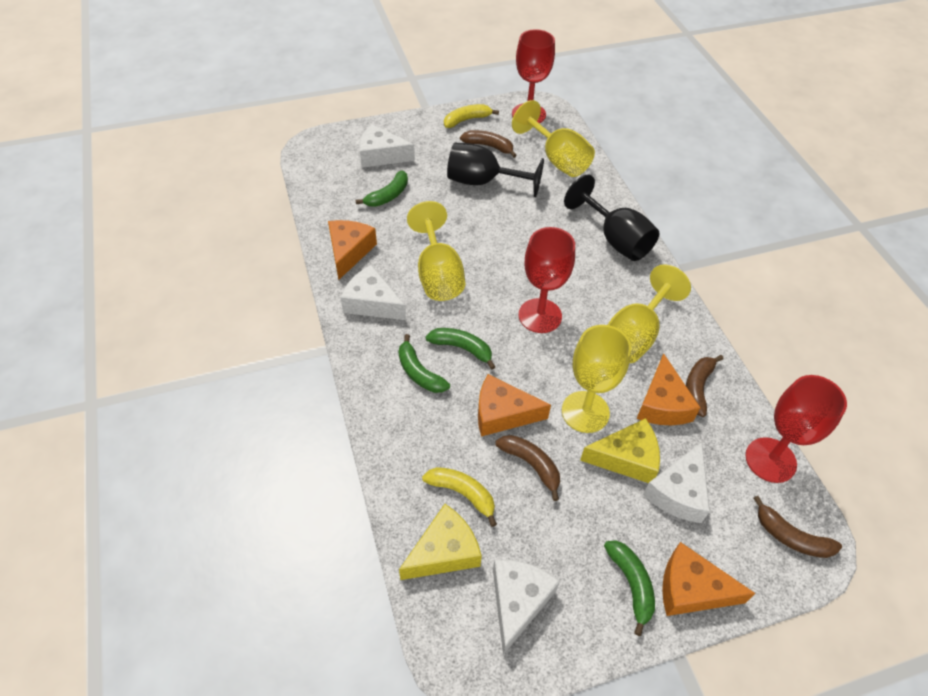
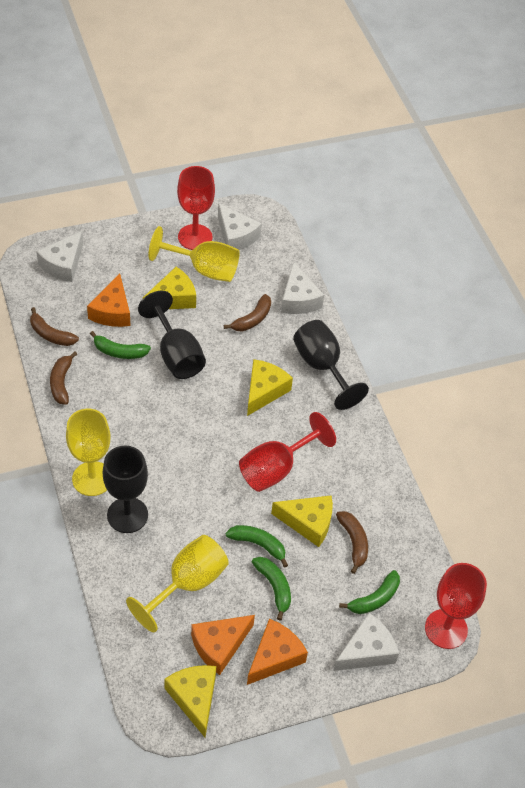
black goblet: [447,143,544,197] [564,175,659,261] = 2 -> [103,446,148,533] [138,291,206,379] [293,320,369,410] = 3
orange cheese: [328,220,377,280] [478,374,551,437] [637,353,701,425] [662,542,756,616] = 4 -> [87,274,131,327] [191,615,255,675] [247,619,308,685] = 3
yellow banana: [422,467,497,527] [444,104,499,128] = 2 -> none = 0
yellow cheese: [399,504,482,580] [580,418,660,483] = 2 -> [143,267,196,309] [164,665,216,737] [247,359,293,416] [271,495,333,547] = 4
yellow goblet: [407,201,465,301] [512,100,595,177] [562,325,631,433] [608,264,691,363] = 4 -> [66,409,111,496] [126,535,229,632] [148,226,240,282] = 3

